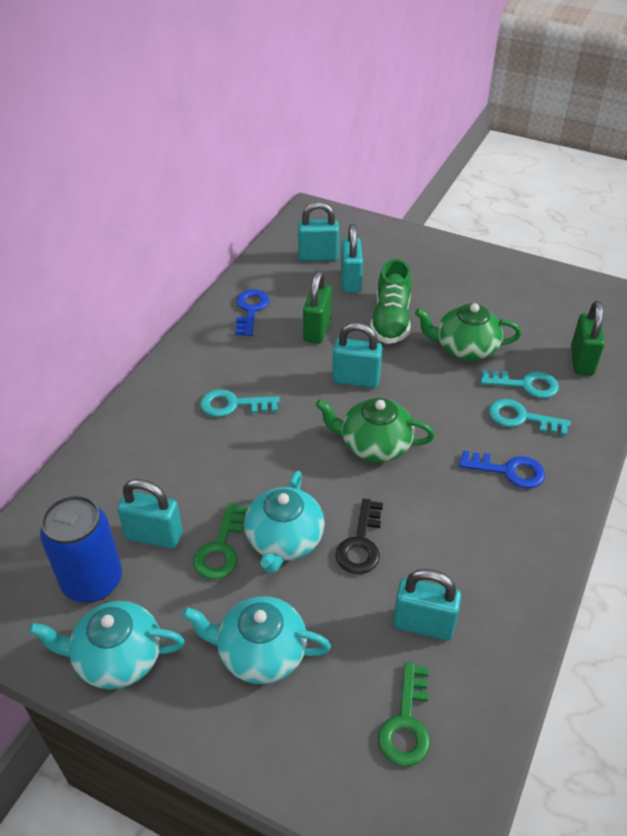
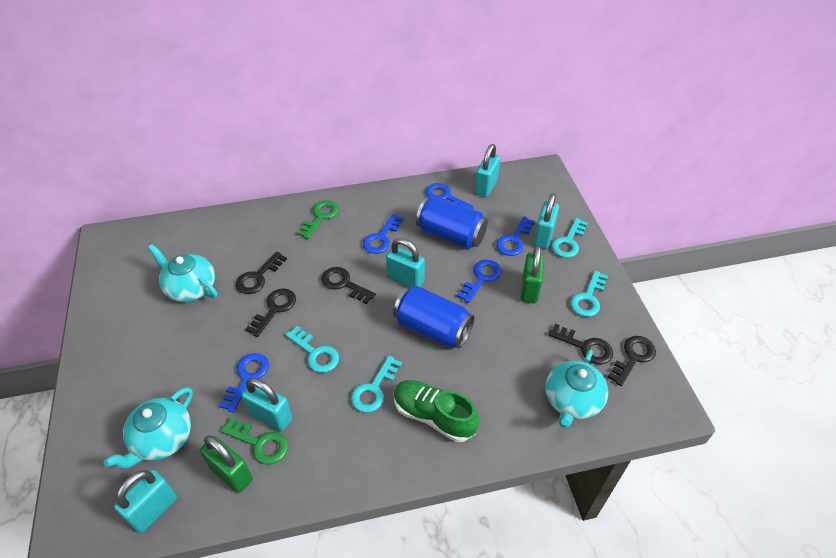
black key: [336,499,383,574] = 1 -> [236,252,287,294] [245,289,296,337] [321,267,376,304] [548,324,613,365] [607,336,656,386] = 5
blue can: [40,495,122,603] = 1 -> [393,286,475,349] [416,197,488,249] = 2
blue key: [235,289,269,336] [459,451,545,489] = 2 -> [219,353,269,412] [363,214,404,254] [426,183,474,209] [457,260,502,303] [496,217,535,256] = 5
green teapot: [315,398,435,462] [415,303,521,361] = 2 -> none = 0
turquoise key: [200,389,279,417] [480,370,559,398] [489,399,570,436] = 3 -> [286,326,339,373] [351,356,402,413] [551,218,588,258] [570,271,608,317] = 4

